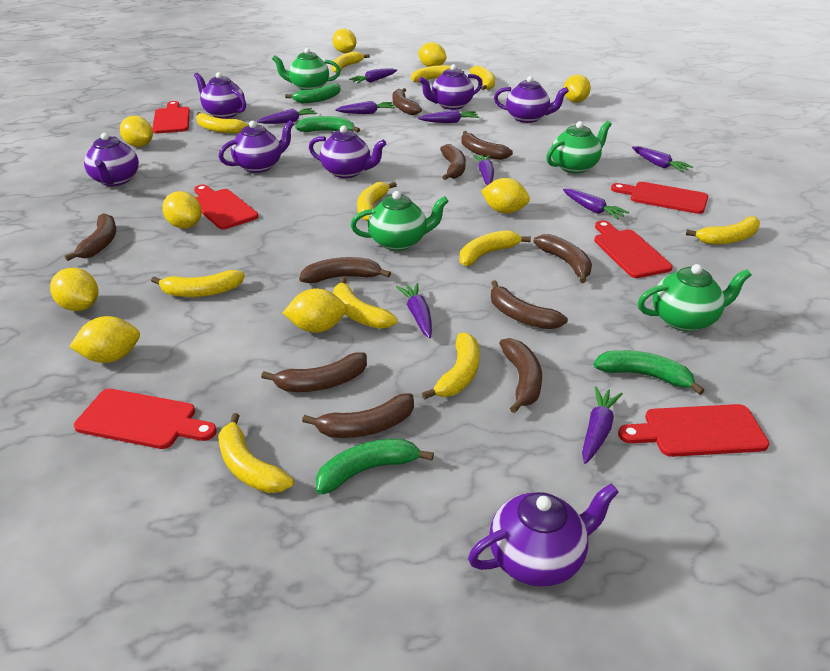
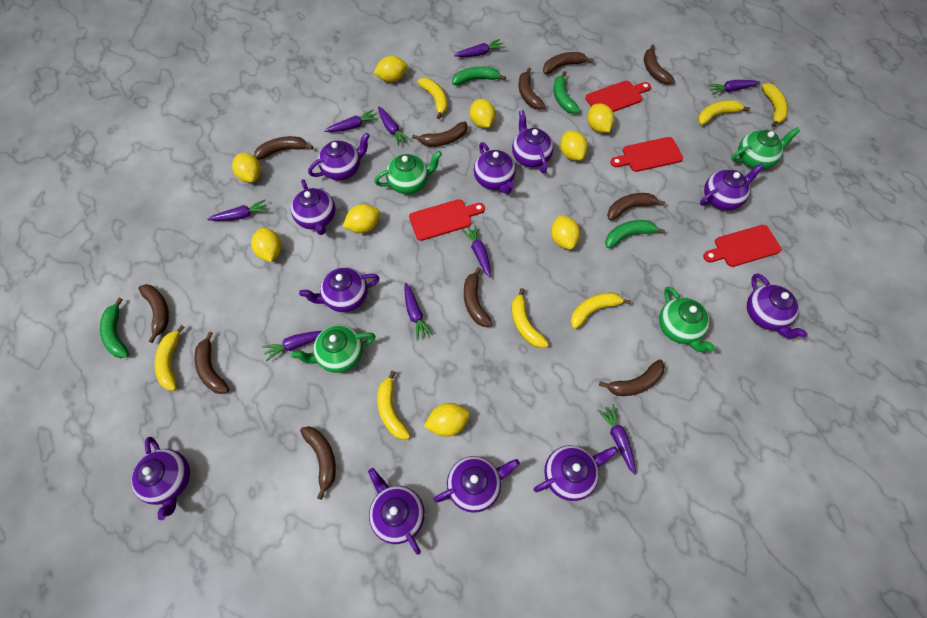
brown banana: [65,213,116,261] [261,353,367,392] [299,257,391,283] [302,393,414,438] [393,88,422,115] [440,144,466,180] [461,131,513,160] [491,280,568,329] [499,338,542,413] [534,234,592,283] = 10 -> [138,284,169,343] [194,332,229,394] [254,136,313,160] [300,426,336,500] [412,121,467,147] [464,267,492,327] [519,68,545,110] [543,52,594,74] [599,360,665,396] [607,193,665,220] [644,44,675,85] = 11
purple teapot: [84,133,139,186] [194,72,246,119] [219,120,294,173] [309,125,386,178] [419,64,483,110] [468,484,619,587] [494,76,569,123] = 7 -> [131,437,190,520] [291,179,335,235] [299,267,379,312] [308,133,370,180] [368,468,425,555] [434,456,520,513] [474,142,516,194] [512,110,554,173] [534,445,618,501] [700,163,765,210] [747,273,807,339] = 11
red cutting board: [74,389,217,449] [152,101,190,134] [194,185,258,229] [594,220,673,278] [611,182,708,214] [618,404,769,457] = 6 -> [409,199,485,241] [585,80,651,112] [610,137,683,172] [703,225,781,267] = 4
yellow banana: [151,270,245,297] [196,112,248,133] [218,413,294,493] [331,51,370,73] [333,277,397,329] [357,182,397,221] [411,65,464,82] [422,333,480,400] [460,230,531,266] [469,66,495,90] [686,216,760,244] = 11 -> [155,325,185,391] [377,371,410,440] [417,78,447,119] [512,288,549,348] [570,292,631,329] [698,100,750,125] [762,83,788,127] = 7

